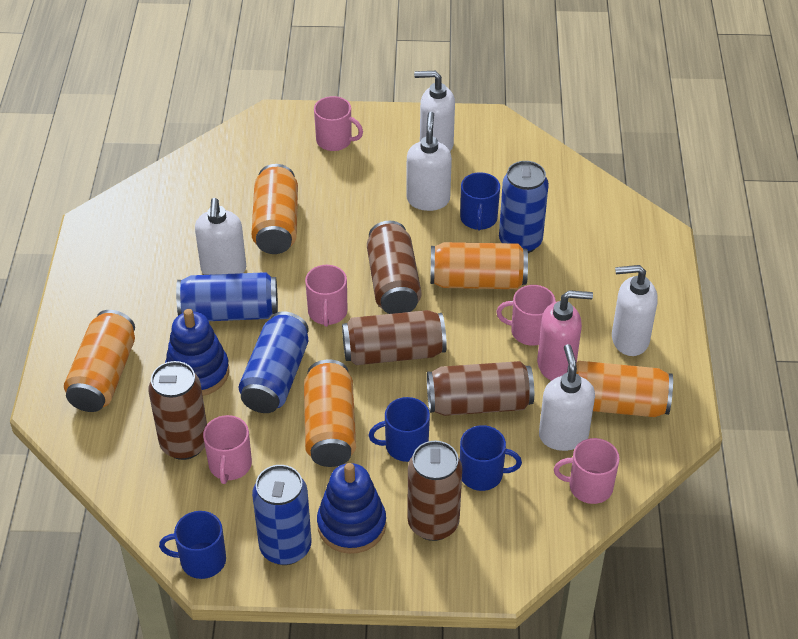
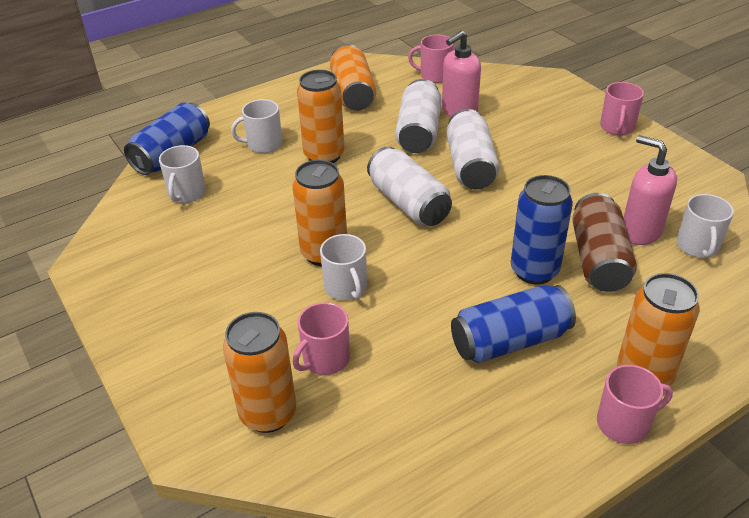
blue can: [176,272,278,321] [239,311,309,413] [252,465,312,565] [499,161,549,253] = 4 -> [124,102,210,175] [451,285,576,363] [511,175,573,284] = 3
blue mug: [159,511,226,579] [369,397,430,462] [460,172,500,230] [460,425,522,491] = 4 -> none = 0
blue stacking toy: [165,309,229,396] [317,463,386,554] = 2 -> none = 0
brown can: [148,361,207,460] [342,310,447,365] [367,221,422,314] [407,441,462,541] [427,361,534,416] = 5 -> [572,193,637,292] = 1
pink mug: [203,415,252,484] [305,265,348,327] [314,96,363,151] [496,285,556,346] [554,438,620,504] = 5 -> [293,302,350,375] [408,35,454,83] [597,365,673,444] [600,82,644,135] = 4
pink soap dispenser: [537,290,593,381] = 1 -> [442,30,481,117] [623,135,677,245] = 2
white can: none = 0 -> [367,146,452,226] [395,79,442,153] [446,109,500,189] = 3
white mug: none = 0 -> [159,145,206,203] [231,99,282,153] [320,234,367,300] [677,194,734,258] = 4
white soap dispenser: [195,198,246,275] [406,112,452,211] [414,71,455,152] [539,344,595,451] [612,265,658,356] = 5 -> none = 0

